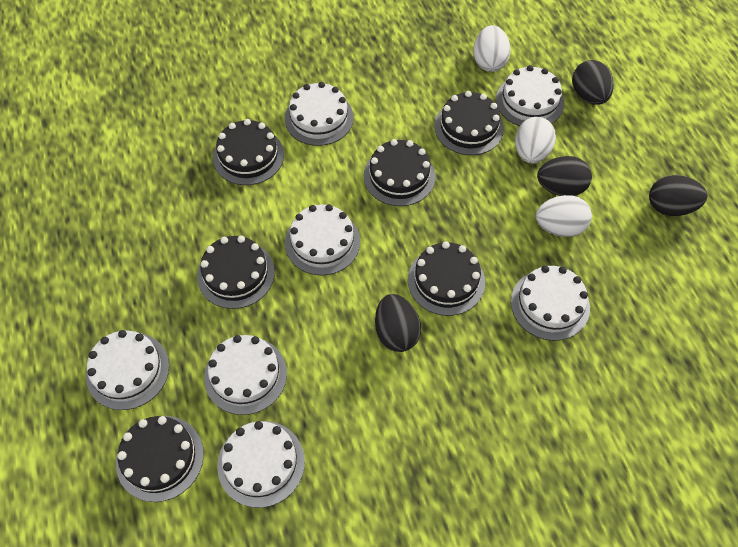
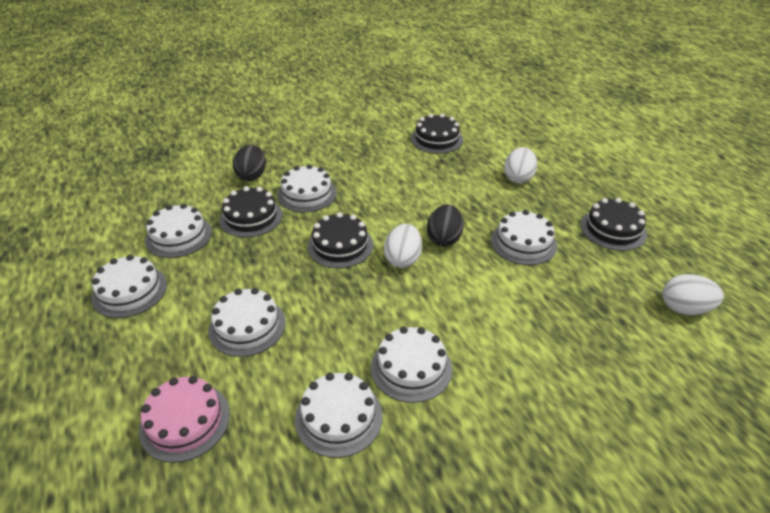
black cake: [116,416,204,502] [197,236,275,309] [213,119,284,185] [364,139,435,206] [408,241,485,316] [434,91,504,155] = 6 -> [219,186,282,238] [307,212,373,268] [411,114,463,153] [580,198,647,251] = 4
black egg: [375,294,421,352] [537,156,592,196] [572,60,614,105] [649,175,707,216] = 4 -> [233,145,266,181] [427,205,464,247] = 2
pink cake: none = 0 -> [139,376,230,463] = 1

